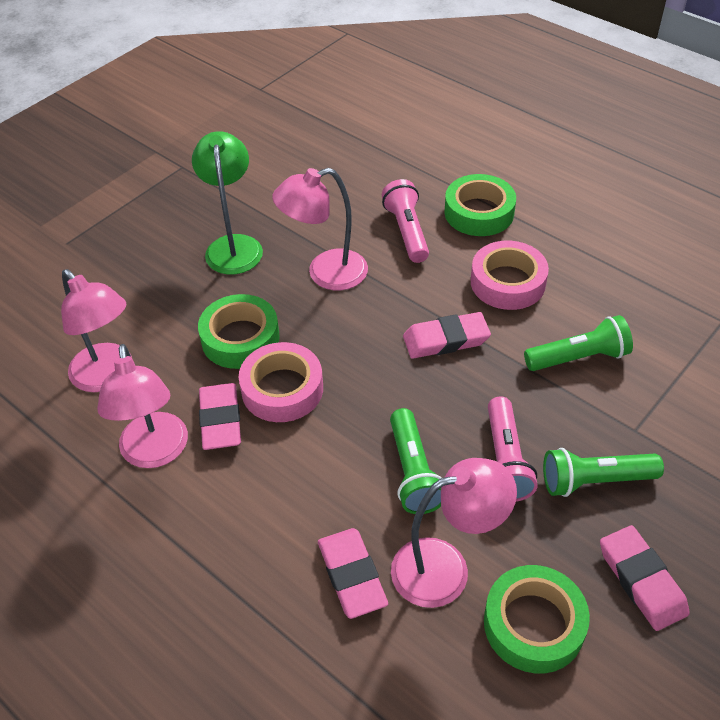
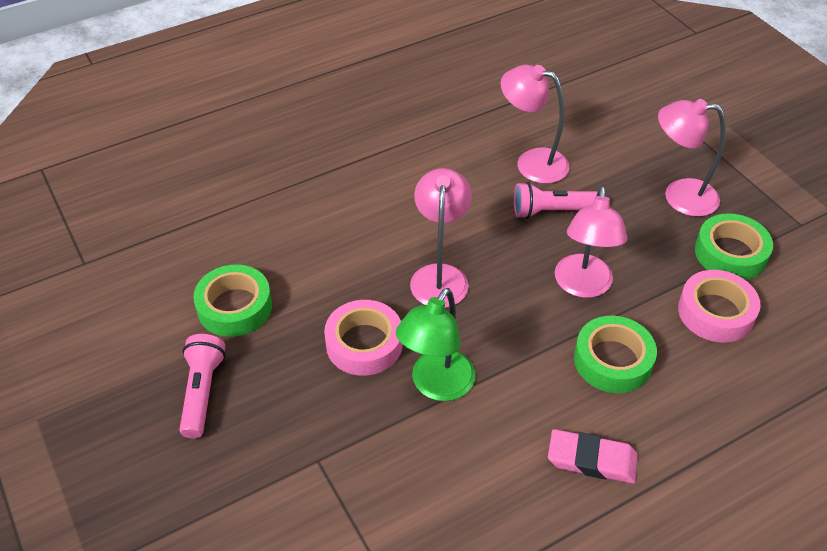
green flashlight: [390,408,442,514] [524,315,633,371] [543,448,664,497] = 3 -> none = 0
pink eraser: [199,383,241,450] [318,528,388,619] [403,312,491,359] [600,525,690,631] = 4 -> [548,429,638,483] = 1

